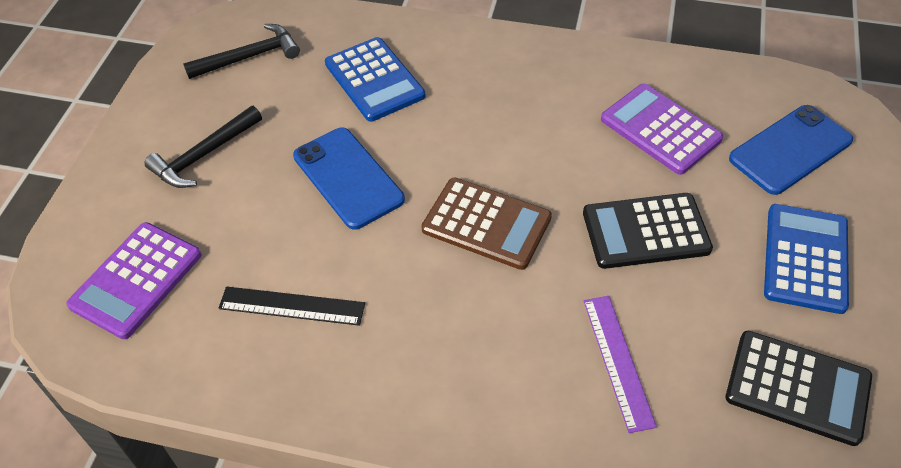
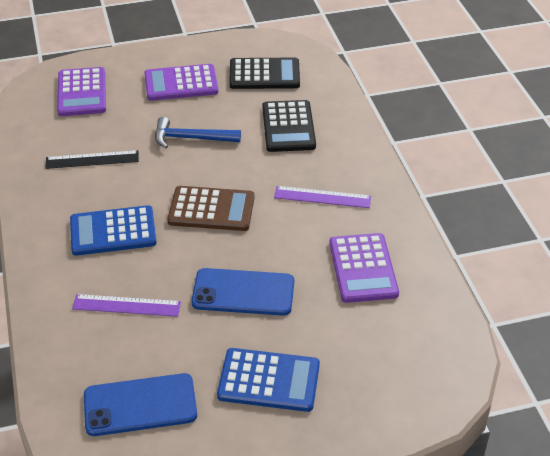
black hammer: [144,106,262,188] [183,24,300,79] = 2 -> none = 0
blue hammer: none = 0 -> [155,117,241,148] = 1
purple calculator: [66,222,201,339] [601,84,723,175] = 2 -> [57,67,106,116] [144,64,218,101] [329,233,399,303] = 3
purple ruler: [584,296,657,433] = 1 -> [72,294,181,317] [274,186,371,208] = 2

